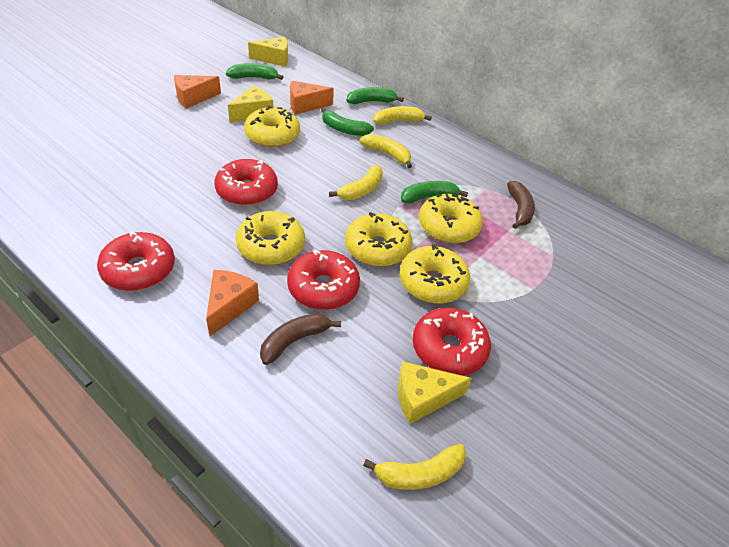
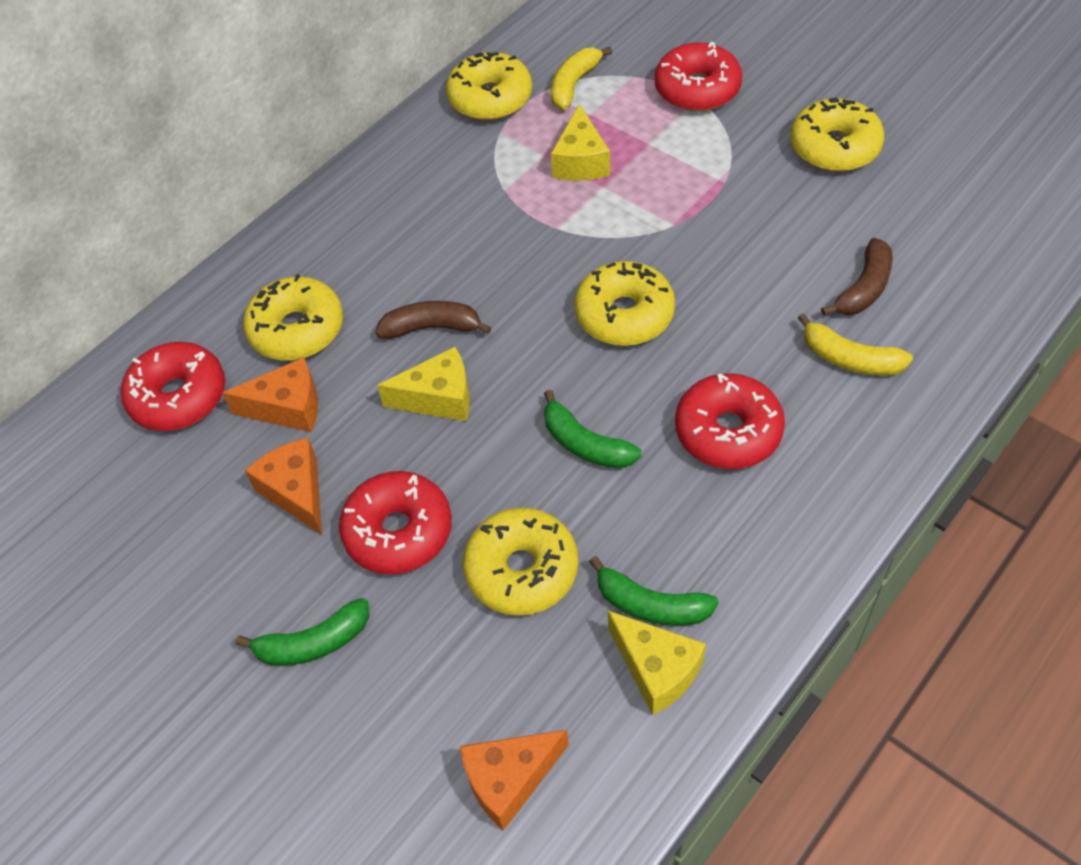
green banana: [226,63,283,80] [321,107,374,136] [347,87,404,104] [401,181,468,204] = 4 -> [236,598,369,666] [544,390,642,469] [589,556,719,626] = 3
yellow banana: [329,165,383,200] [359,134,412,168] [363,444,466,490] [373,106,432,125] = 4 -> [551,47,612,110] [798,313,913,376] = 2

